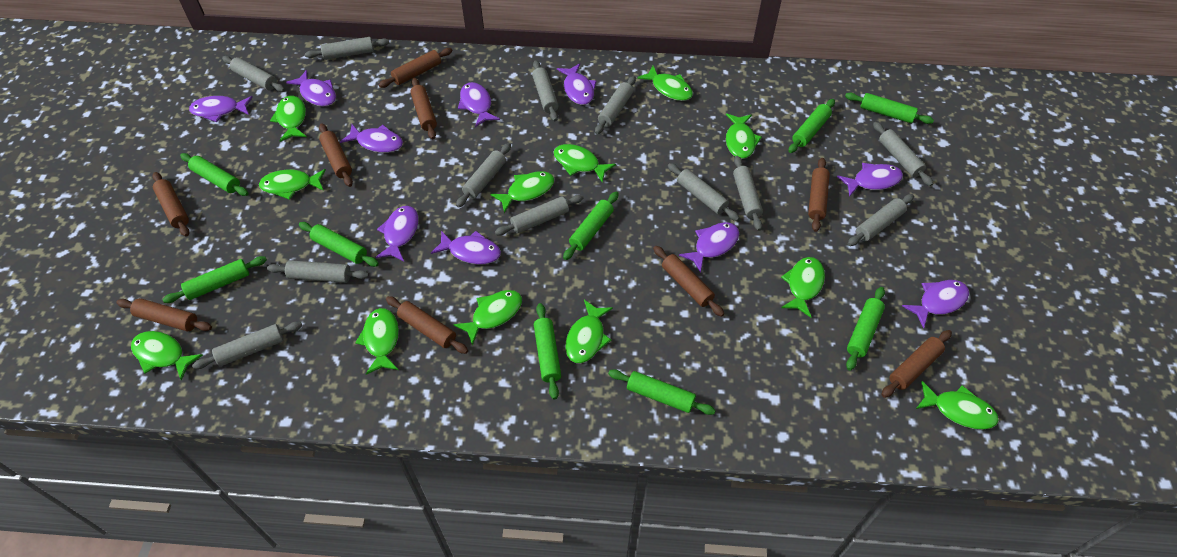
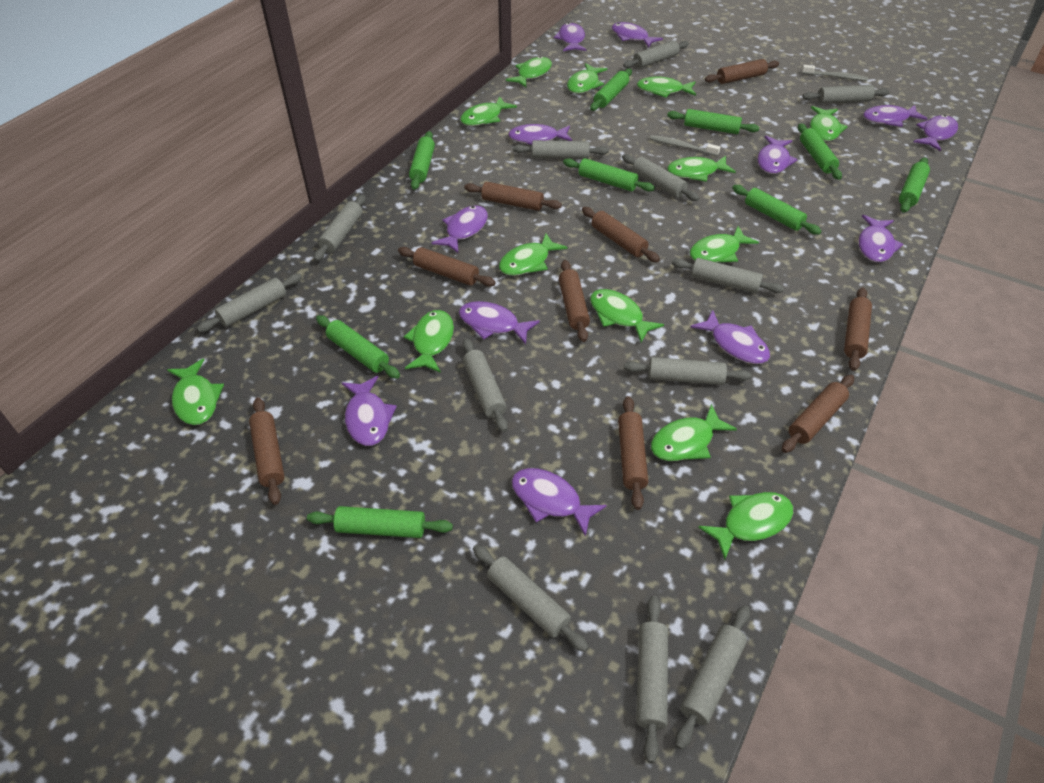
green fish: [131,331,203,381] [259,169,326,200] [270,96,306,142] [355,308,399,375] [453,290,522,346] [490,171,554,213] [554,144,616,183] [565,300,613,363] [637,66,693,101] [726,113,762,159] [781,257,825,318] [916,381,999,430] = 12 -> [167,358,224,425] [404,310,454,373] [460,96,517,126] [499,233,567,276] [506,56,552,87] [567,63,607,94] [590,289,664,342] [637,77,696,98] [651,404,737,461] [667,156,736,182] [690,226,759,262] [698,492,793,560] [810,106,848,141] = 13
grey toothbrush: none = 0 -> [650,135,720,156] [802,65,868,81] = 2
purple fish: [189,96,253,122] [286,70,336,106] [340,125,403,153] [376,206,419,262] [431,231,501,265] [458,82,500,127] [557,63,597,105] [679,222,739,273] [837,163,903,197] [902,280,969,329] = 10 -> [342,376,397,446] [432,205,488,254] [459,301,540,344] [508,124,573,145] [511,468,607,537] [554,23,587,51] [612,22,663,48] [690,310,770,364] [757,136,798,174] [858,215,903,262] [863,105,928,127] [914,115,958,151] = 12

